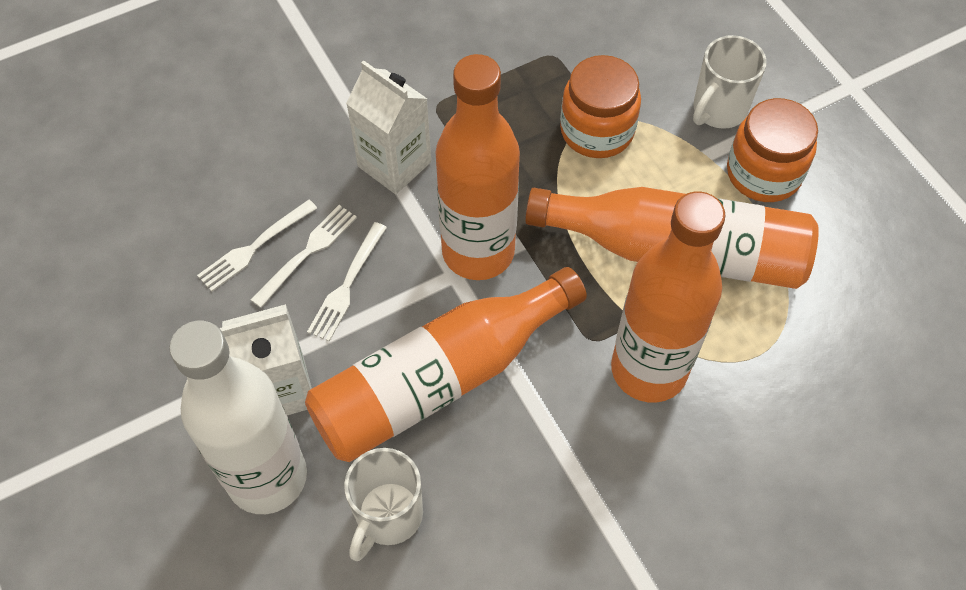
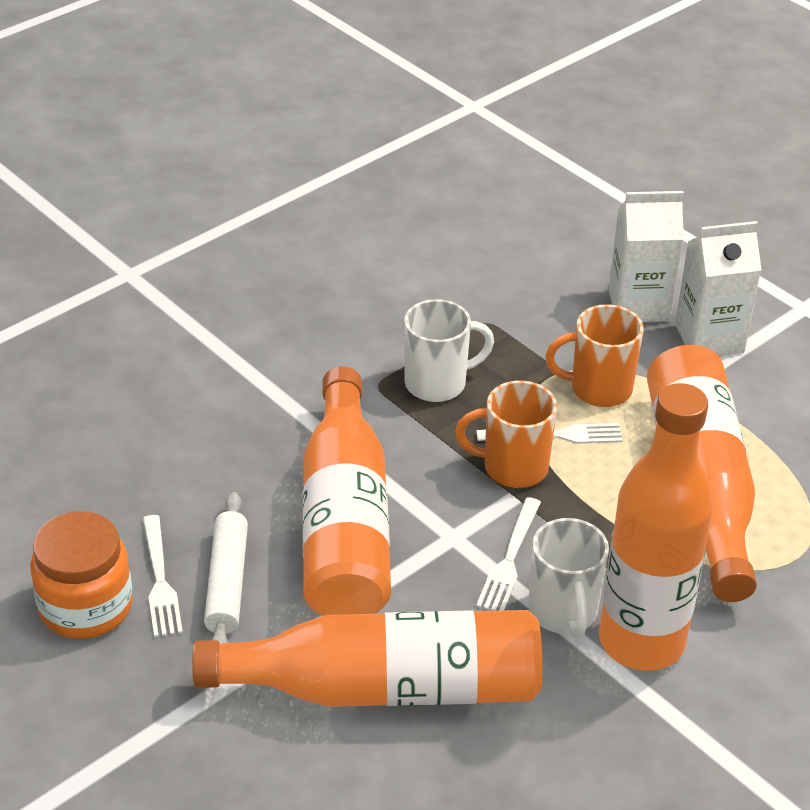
orange jar: [560,55,641,158] [727,98,818,202] = 2 -> [30,511,133,639] = 1
orange mug: none = 0 -> [455,381,557,488] [545,304,644,407] = 2
white bottle: [169,321,307,514] = 1 -> none = 0
white rolling pin: none = 0 -> [204,492,248,643] = 1

